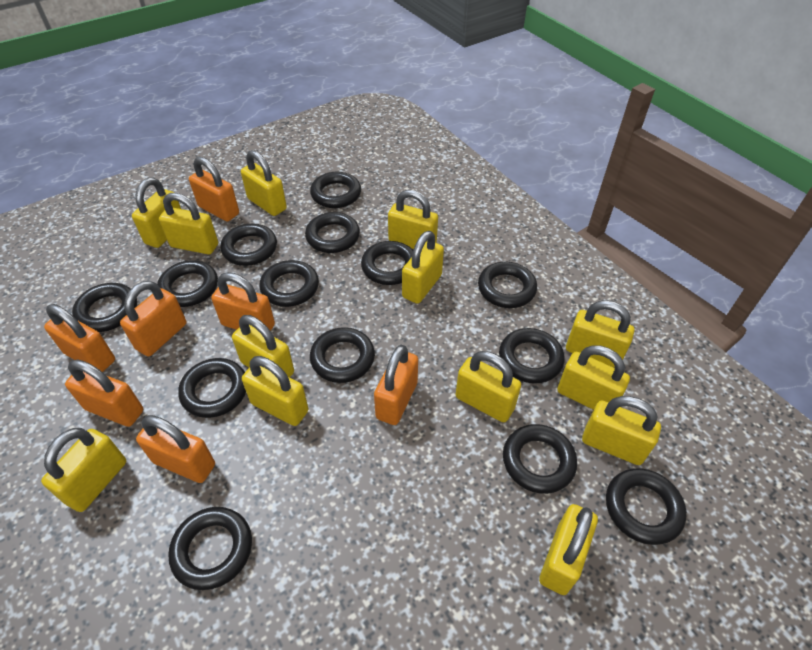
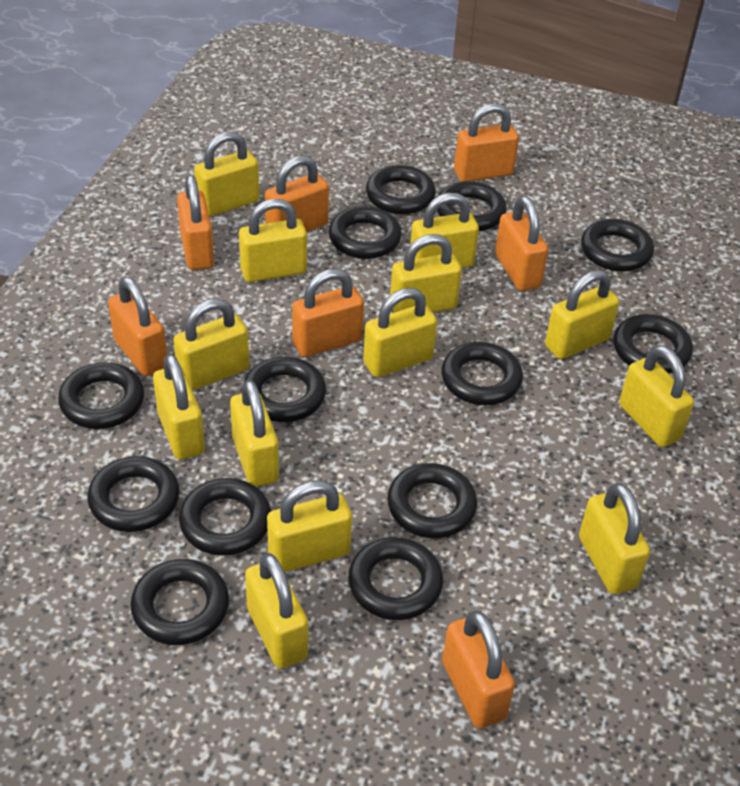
black ring: [72,283,137,332] [157,260,218,307] [168,507,252,590] [178,358,246,418] [220,223,277,266] [259,260,319,307] [305,212,360,253] [310,172,361,208] [310,327,375,383] [361,241,413,285] [478,262,537,308] [499,328,564,383] [503,424,577,494] [606,468,687,545] = 14 -> [58,362,144,429] [87,456,180,532] [130,559,229,645] [179,478,271,556] [244,357,326,422] [329,206,402,259] [348,537,443,620] [366,165,436,214] [387,463,477,538] [437,181,507,231] [441,342,523,405] [581,219,654,272] [613,314,693,374] = 13

